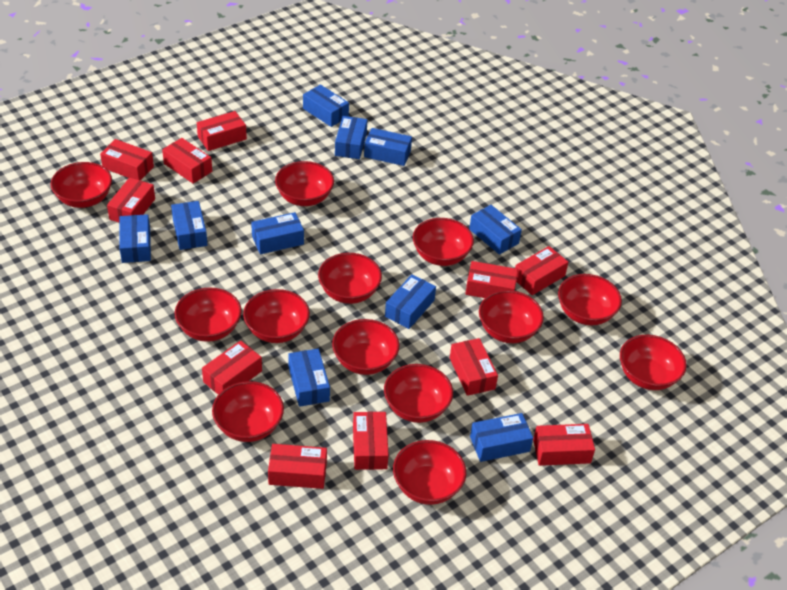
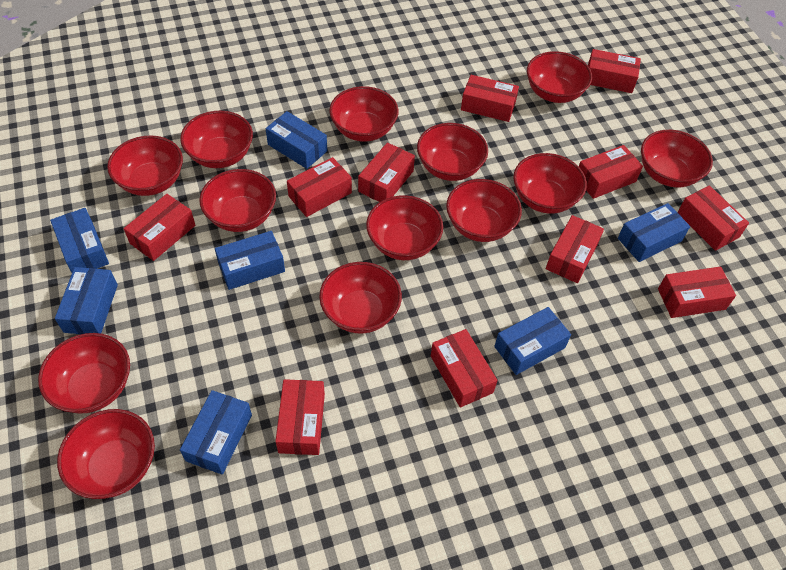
blue box: [120,214,151,263] [171,201,207,250] [251,212,304,254] [288,349,330,407] [303,84,349,127] [335,116,367,159] [364,128,412,166] [385,274,436,329] [469,205,522,255] [470,413,533,462] = 10 -> [50,208,109,273] [55,267,118,334] [180,390,252,475] [215,231,285,290] [266,111,327,169] [494,307,571,375] [618,203,690,262] = 7

